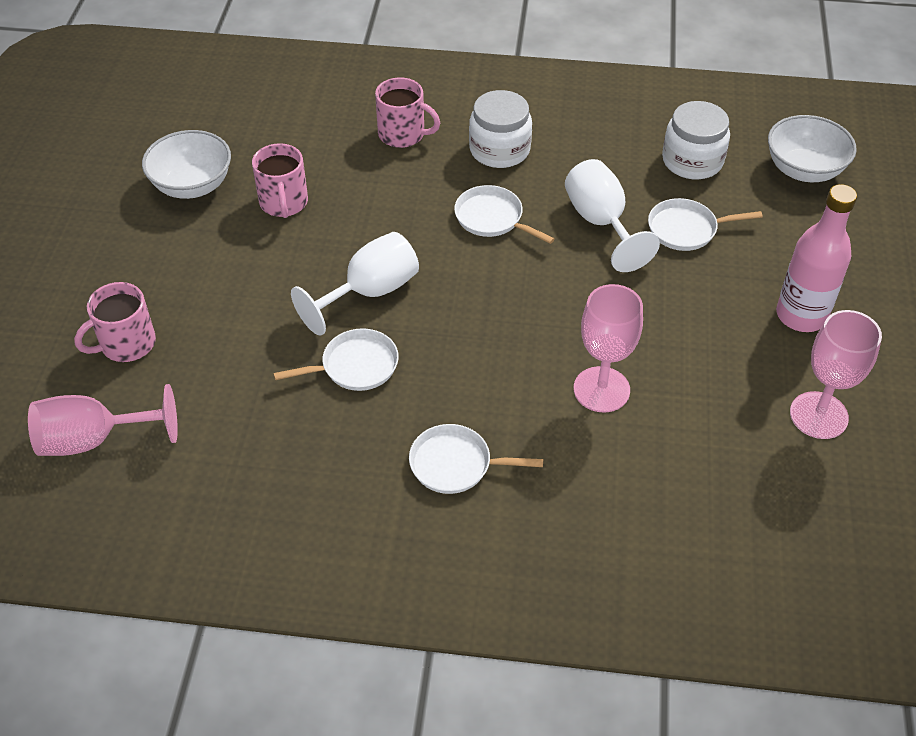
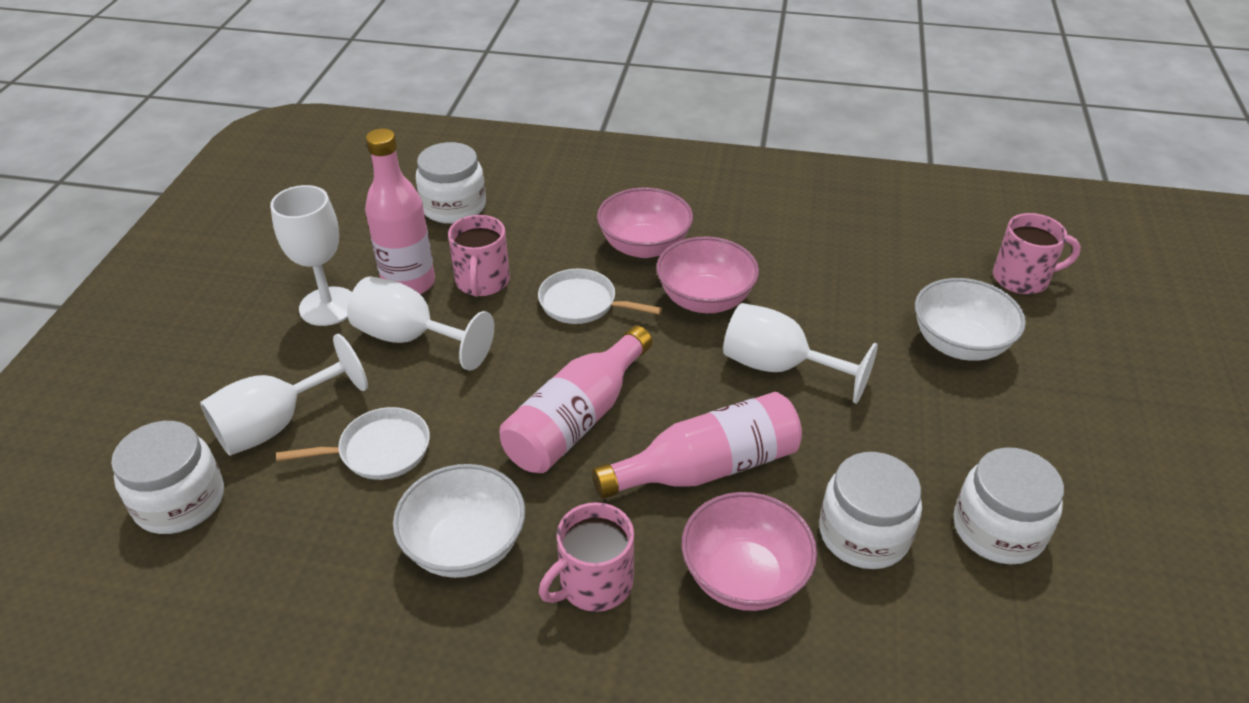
pink bottle: [776,184,857,332] = 1 -> [365,128,435,295] [499,325,652,473] [592,392,802,499] = 3
pink bowl: none = 0 -> [597,187,693,258] [656,237,759,313] [682,492,817,611] = 3
pink goblet: [28,384,178,456] [574,284,643,413] [790,310,882,439] = 3 -> none = 0
white goblet: [291,232,419,336] [565,159,660,272] = 2 -> [200,334,368,456] [270,185,352,326] [347,277,494,371] [723,303,878,404] = 4
white jar: [469,90,532,168] [662,101,730,179] = 2 -> [111,421,224,534] [416,142,486,224] [819,452,922,569] [954,447,1064,564] = 4
white pan: [273,328,399,391] [409,424,543,494] [454,185,555,244] [648,198,763,251] = 4 -> [276,407,430,480] [538,269,662,324] = 2

